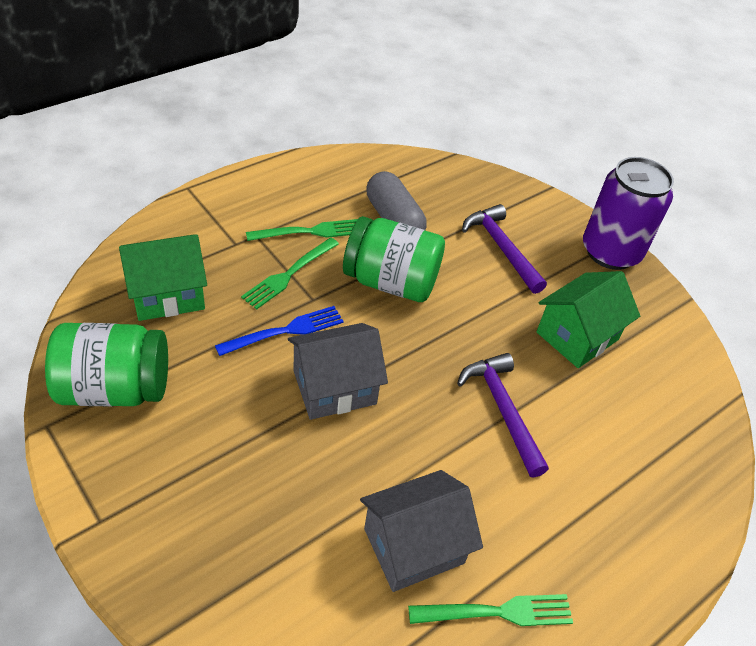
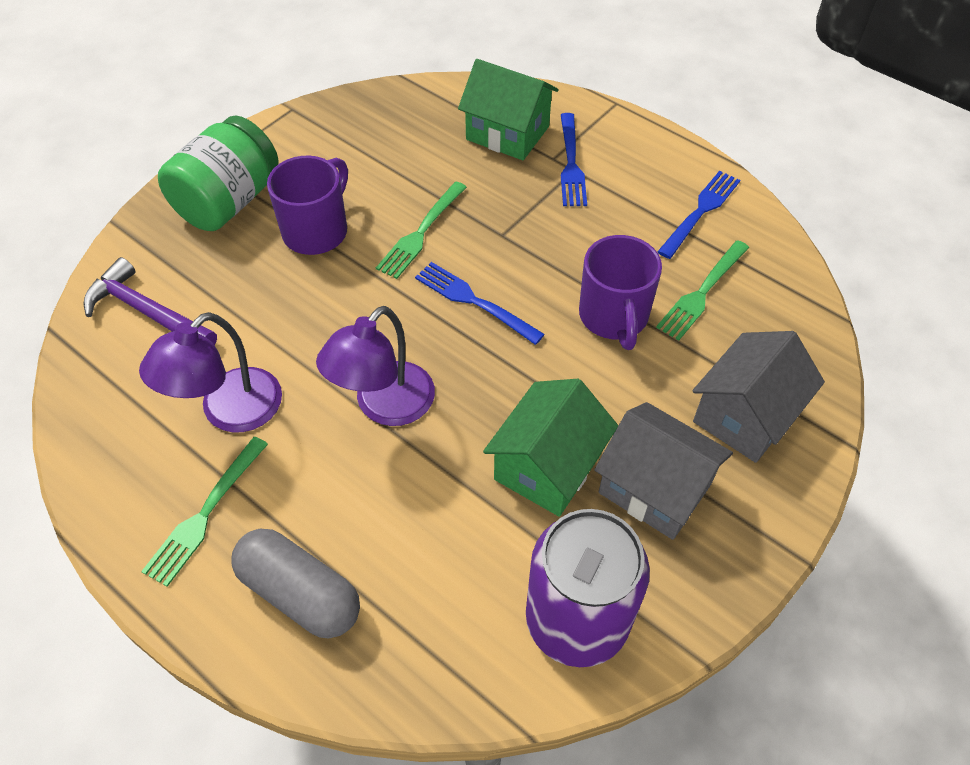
blue fork: [215,306,344,356] = 1 -> [415,262,545,345] [561,113,587,206] [658,171,740,259] = 3
green jar: [45,323,168,407] [343,216,445,302] = 2 -> [158,116,279,231] = 1
purple hammer: [457,353,549,478] [462,204,547,294] = 2 -> [83,257,217,345] = 1
purple lamp: none = 0 -> [139,312,282,432] [316,306,435,426] = 2
purple mug: none = 0 -> [267,156,348,255] [579,235,662,350] = 2

